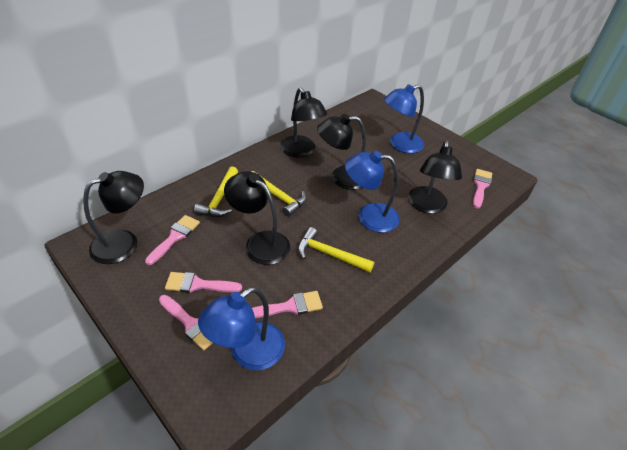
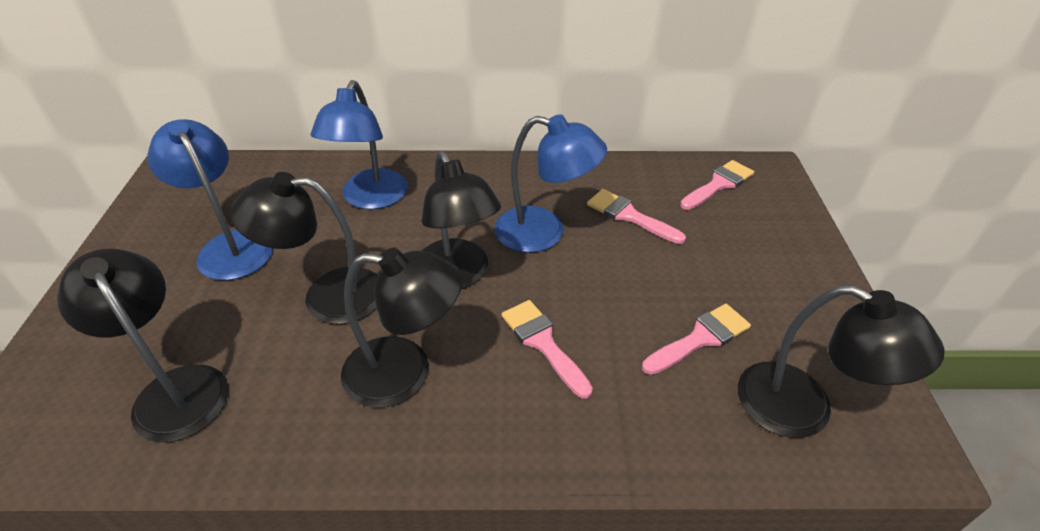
pink brush: [145,215,200,265] [159,295,212,351] [165,272,242,293] [252,291,323,318] [473,169,492,209] = 5 -> [502,300,593,399] [587,189,686,244] [642,304,751,375] [680,160,754,210] = 4
yellow hammer: [194,166,238,217] [251,171,306,217] [298,227,374,273] = 3 -> none = 0

